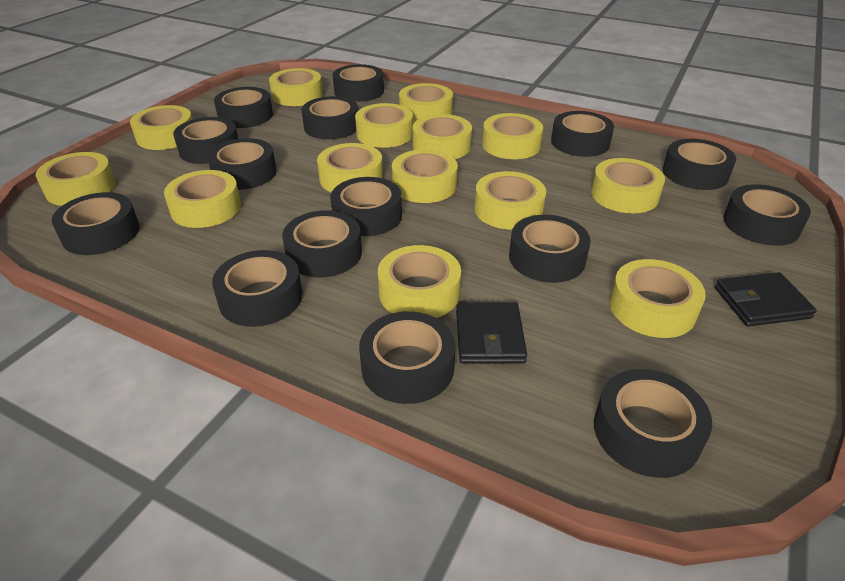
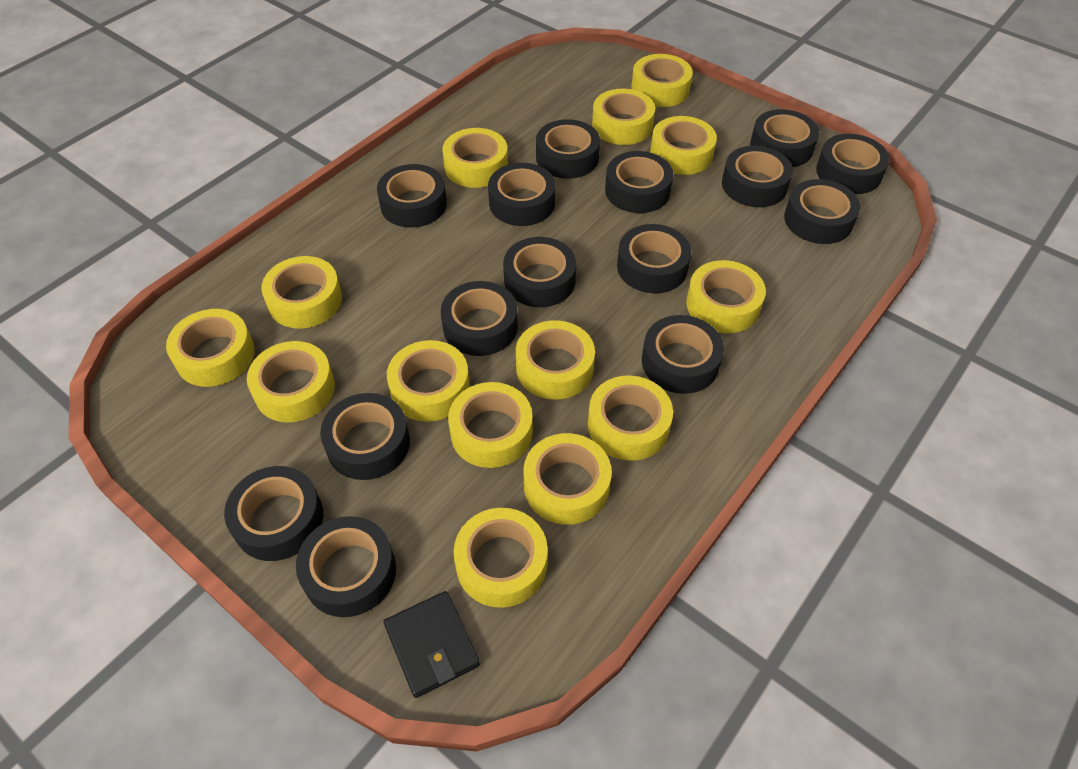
black wallet: [456,302,527,364] [715,272,817,326] = 2 -> [383,591,480,698] = 1

